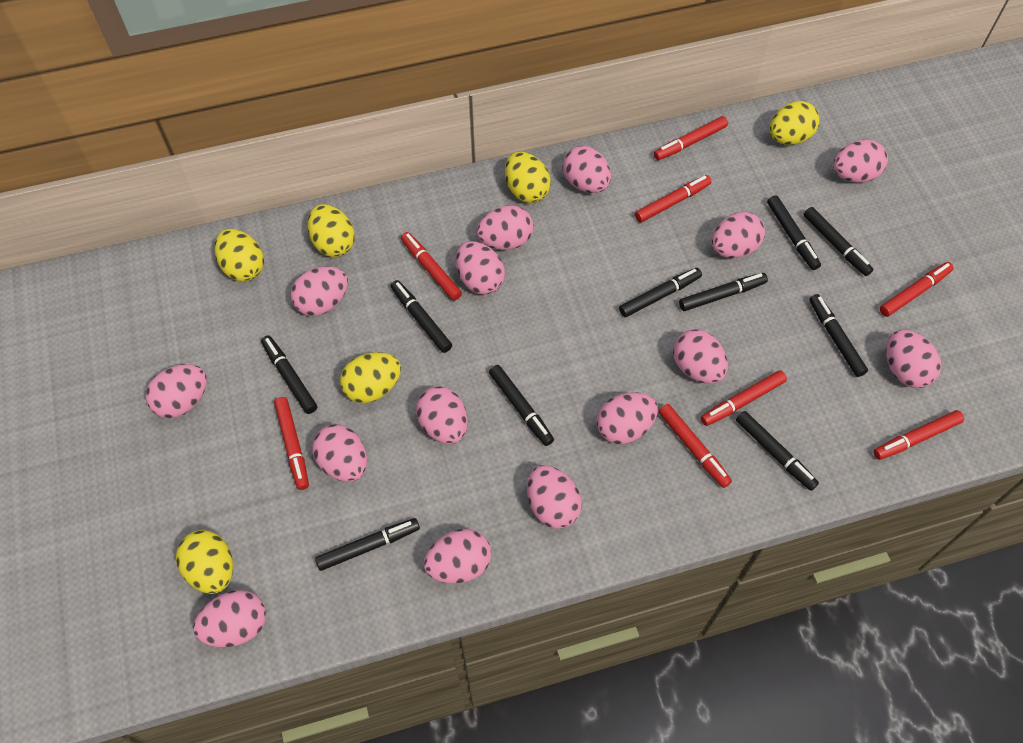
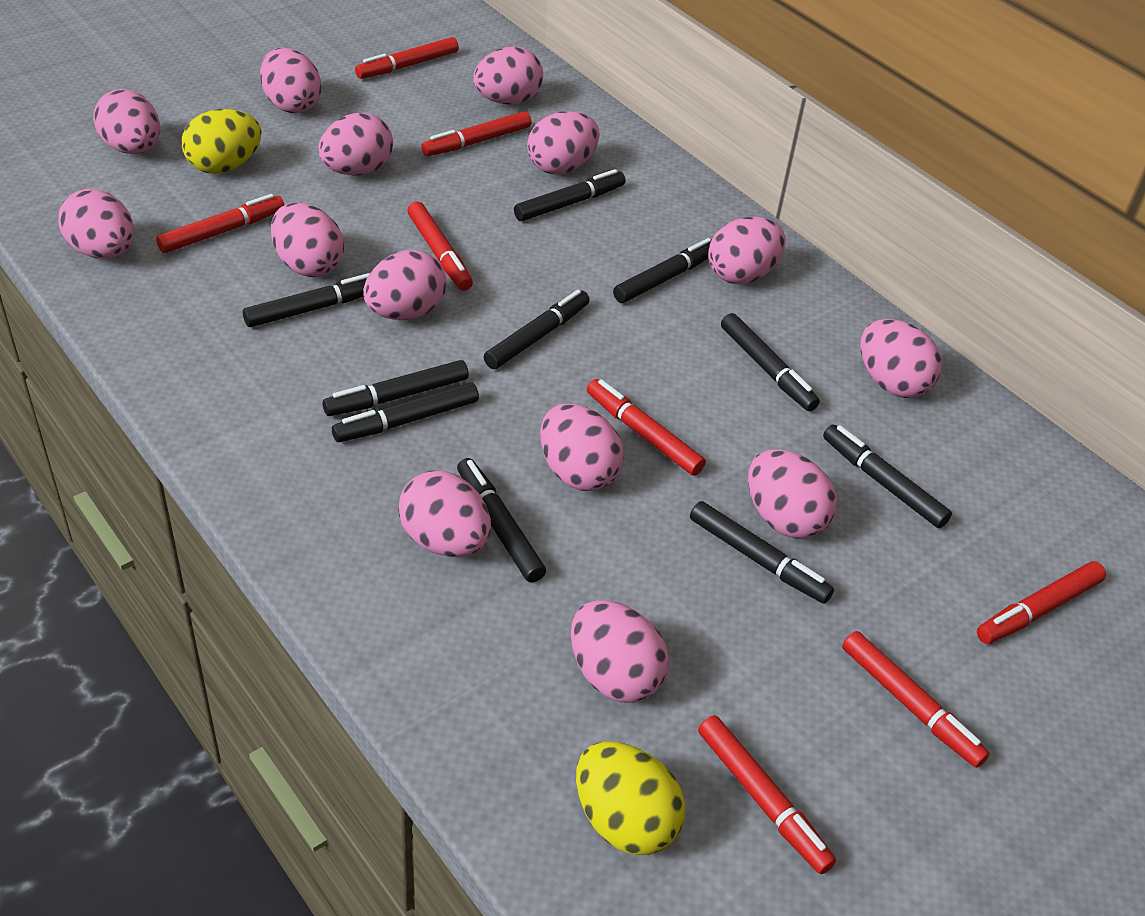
pink egg: [145,364,207,418] [193,590,266,647] [290,266,348,316] [312,424,367,482] [416,386,468,444] [423,529,491,584] [456,241,505,295] [476,205,534,250] [527,465,582,529] [562,146,611,193] [597,392,658,444] [673,329,728,384] [711,212,765,258] [833,140,888,183] [886,330,941,388] = 15 -> [58,189,134,259] [93,89,160,154] [260,48,321,113] [271,203,344,277] [318,113,393,176] [363,250,446,320] [398,471,491,557] [473,47,543,104] [527,111,599,175] [540,404,624,491] [571,600,669,703] [708,217,786,284] [748,449,837,538] [860,319,942,398] = 14
yellow egg: [176,530,233,594] [214,229,264,282] [307,204,355,257] [340,352,401,403] [505,152,551,203] [770,101,820,145] = 6 -> [182,109,262,174] [576,741,685,855] = 2

